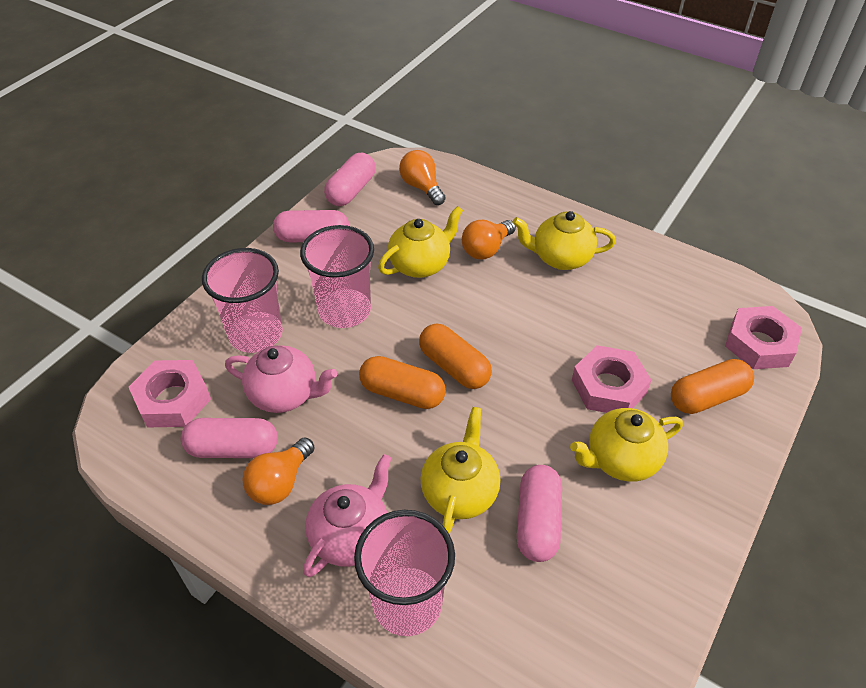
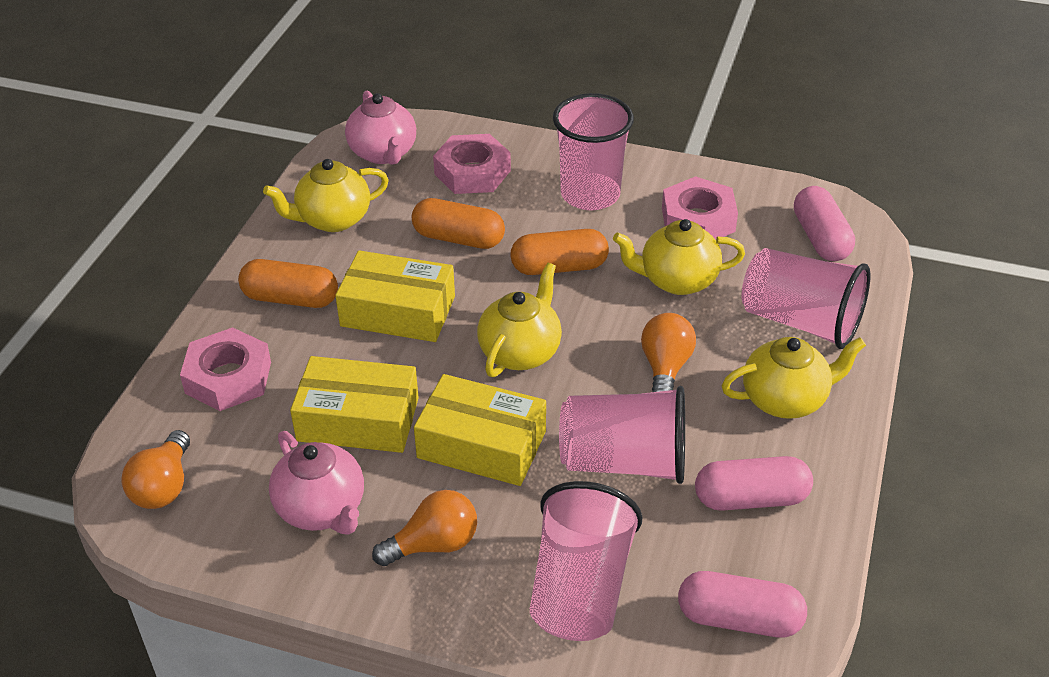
pink capsule: [181,418,278,458] [273,210,349,242] [324,152,376,206] [517,465,562,562] = 4 -> [678,571,807,638] [695,456,813,511] [794,186,855,261] = 3
pink cup: [202,248,283,353] [300,225,374,328] [354,510,455,636] = 3 -> [530,481,642,641] [553,93,634,210] [559,386,685,484] [742,248,870,349] = 4
yellow box: none = 0 -> [290,356,419,453] [335,250,455,342] [414,374,546,486] = 3

